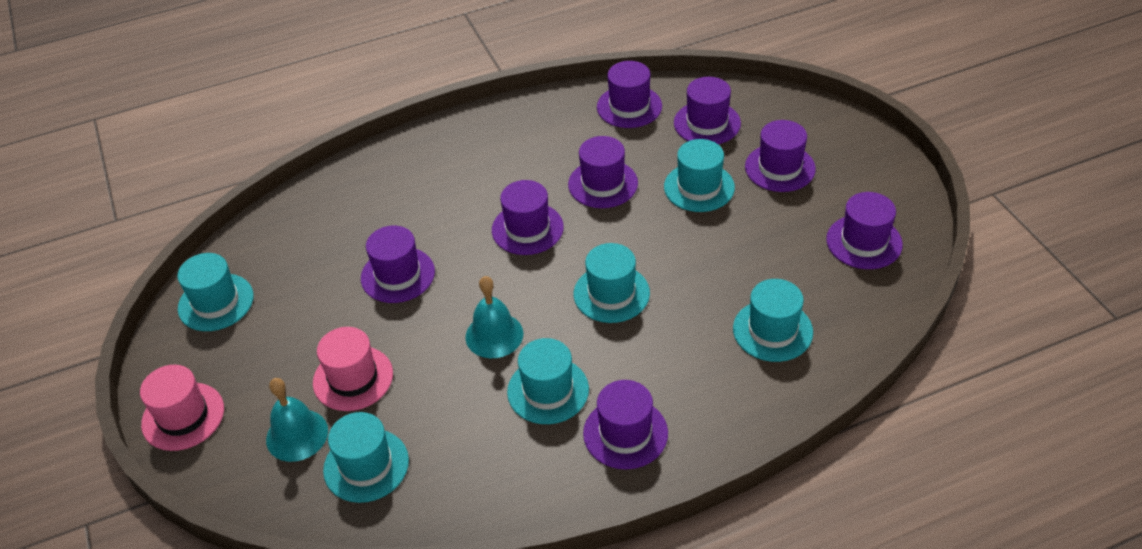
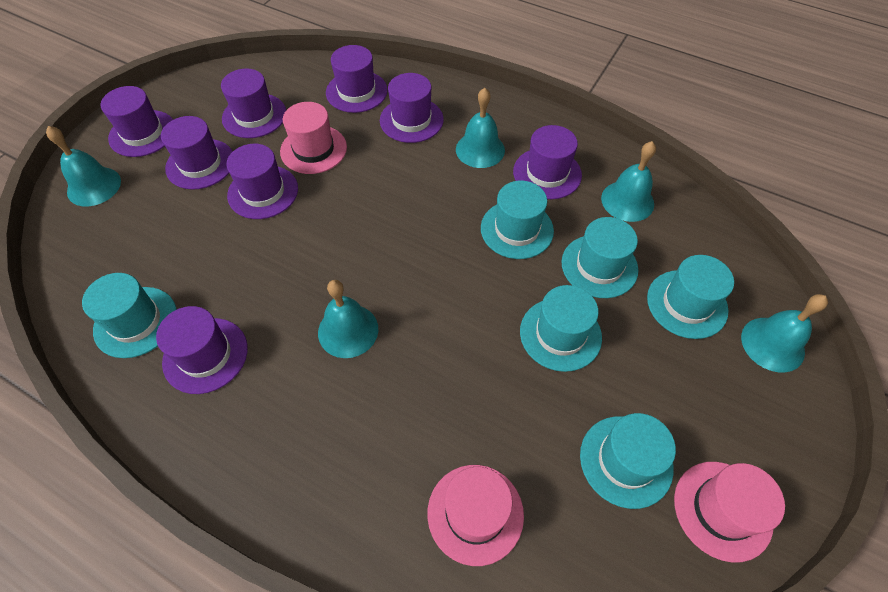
pink hat: [140,365,224,451] [313,327,393,411] = 2 -> [280,102,347,174] [427,465,524,566] [674,462,785,562] = 3
turquoise bell: [266,378,328,462] [465,276,523,358] = 2 -> [46,126,121,206] [318,280,378,358] [456,88,505,168] [601,141,656,222] [741,294,828,372] = 5

